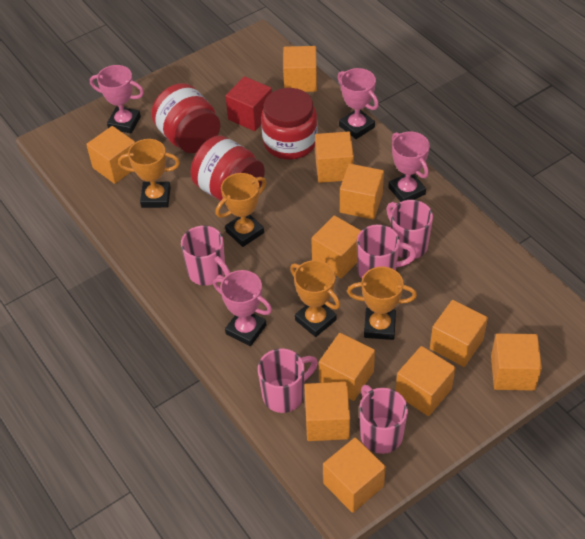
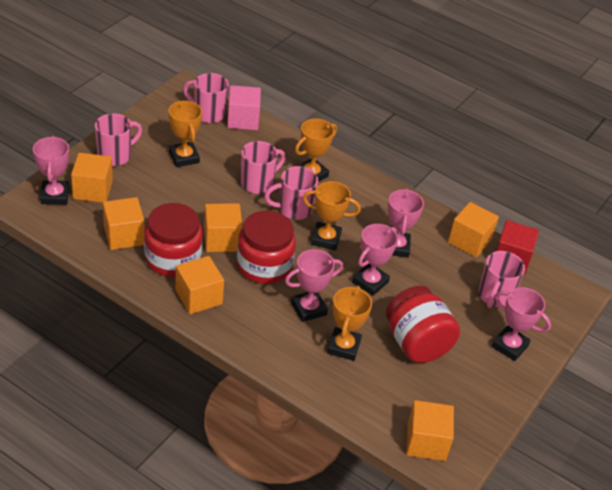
orange cube: [86,126,135,184] [283,46,317,92] [304,382,350,441] [311,215,361,278] [315,131,354,183] [319,333,375,401] [323,437,386,513] [340,164,384,220] [396,346,456,416] [430,300,488,367] [491,333,542,391] = 11 -> [71,153,113,203] [103,197,145,250] [175,256,224,314] [204,203,243,252] [406,400,454,461] [448,202,499,258] = 6
pink cube: none = 0 -> [227,85,261,130] = 1
pink trophy: [90,65,144,133] [213,270,272,346] [337,68,379,139] [388,132,430,202] = 4 -> [33,136,69,205] [285,249,343,322] [352,224,398,296] [388,188,424,258] [491,287,551,361] = 5

